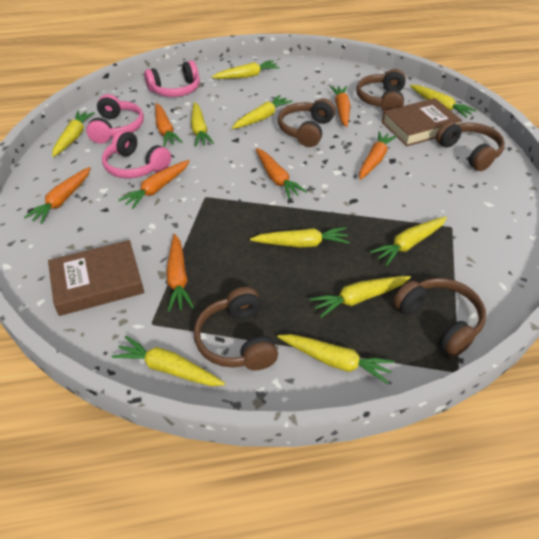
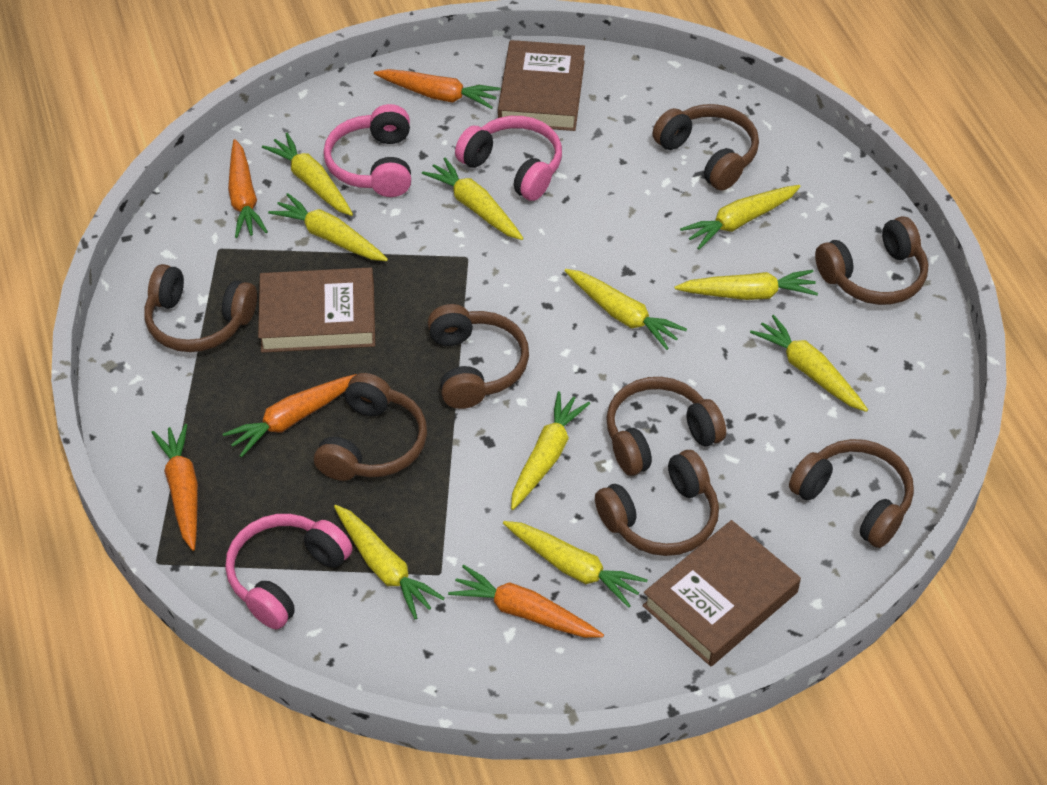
brown book: [48,240,144,316] [382,98,462,146] = 2 -> [258,267,375,353] [498,40,585,131] [642,520,801,666] = 3
brown headphones: [194,287,278,370] [278,99,335,147] [356,69,406,111] [393,278,486,357] [436,121,505,171] = 5 -> [144,264,257,352] [314,373,427,481] [428,304,529,409] [595,450,719,556] [606,377,726,476] [652,104,759,191] [789,439,914,548] [815,216,928,305] = 8
orange carrot: [24,167,91,224] [118,160,190,209] [155,103,183,147] [166,234,194,312] [256,148,307,199] [330,86,350,127] [359,131,397,180] = 7 -> [151,424,198,551] [223,374,356,458] [228,139,268,238] [374,69,501,109] [448,565,604,638] = 5

